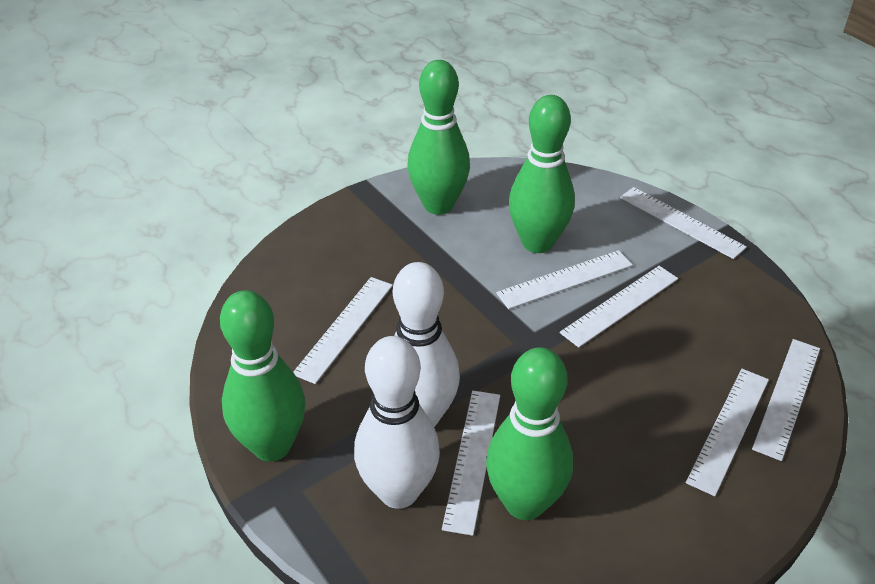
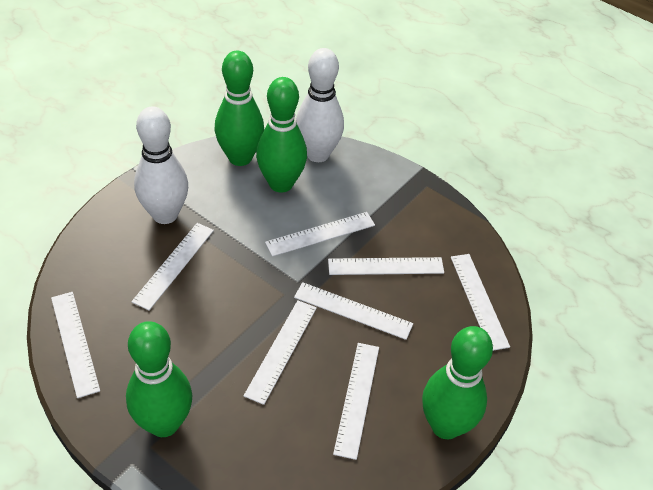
white ruler: [293,277,393,384] [442,391,500,536] [496,250,632,309] [560,266,678,348] [620,187,747,259] [686,369,769,496] [752,339,820,461] = 7 -> [51,292,100,398] [131,223,214,310] [244,300,317,405] [265,212,375,257] [294,282,413,340] [328,257,444,275] [333,343,379,460] [451,254,510,351] = 8

